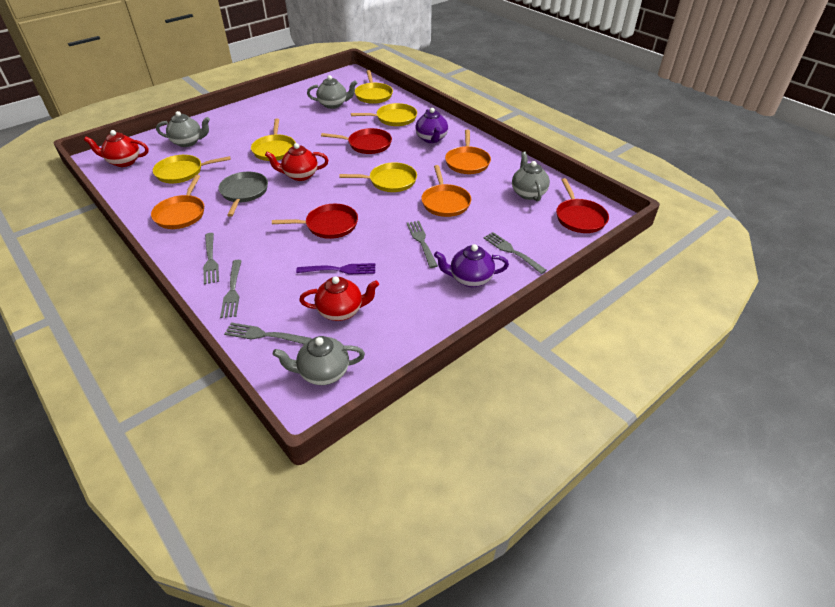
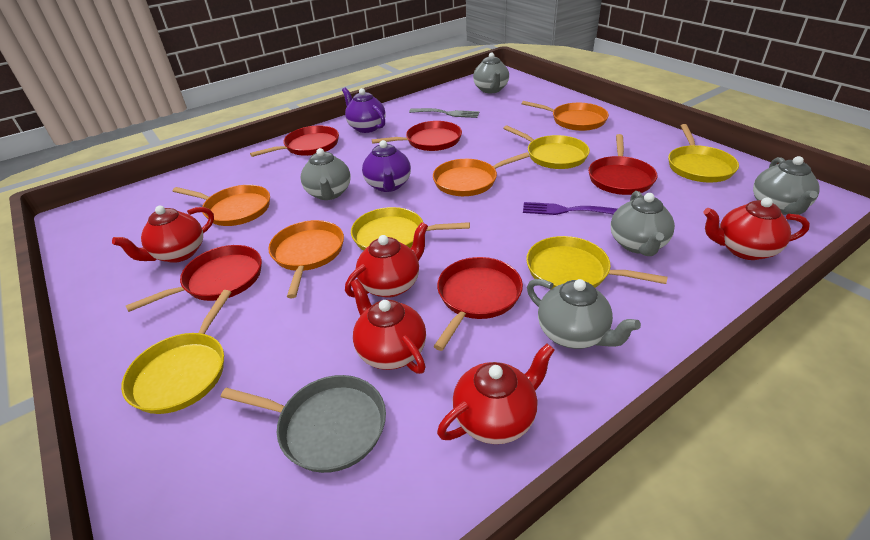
grey fork: [203,233,219,284] [220,260,242,318] [224,323,312,344] [407,221,438,268] [483,232,547,274] = 5 -> [409,108,479,118] = 1
grey teapot: [156,111,210,147] [273,336,365,385] [307,75,357,109] [512,152,550,202] = 4 -> [301,148,351,200] [473,53,509,93] [527,279,641,349] [610,191,675,256] [753,156,820,215] = 5
orange pan: [151,175,204,229] [421,165,471,217] [445,129,491,174] = 3 -> [173,185,270,226] [268,220,344,298] [433,152,529,196] [522,101,609,131] = 4
red pan: [272,204,358,239] [321,128,392,154] [556,178,609,233] = 3 -> [126,245,262,312] [250,125,339,157] [372,121,462,151] [433,257,523,351] [588,134,657,195] = 5
red teapot: [84,130,149,167] [265,143,329,181] [299,276,379,321] = 3 -> [112,206,214,263] [345,222,428,298] [351,279,426,374] [437,344,555,444] [703,197,810,260] = 5

